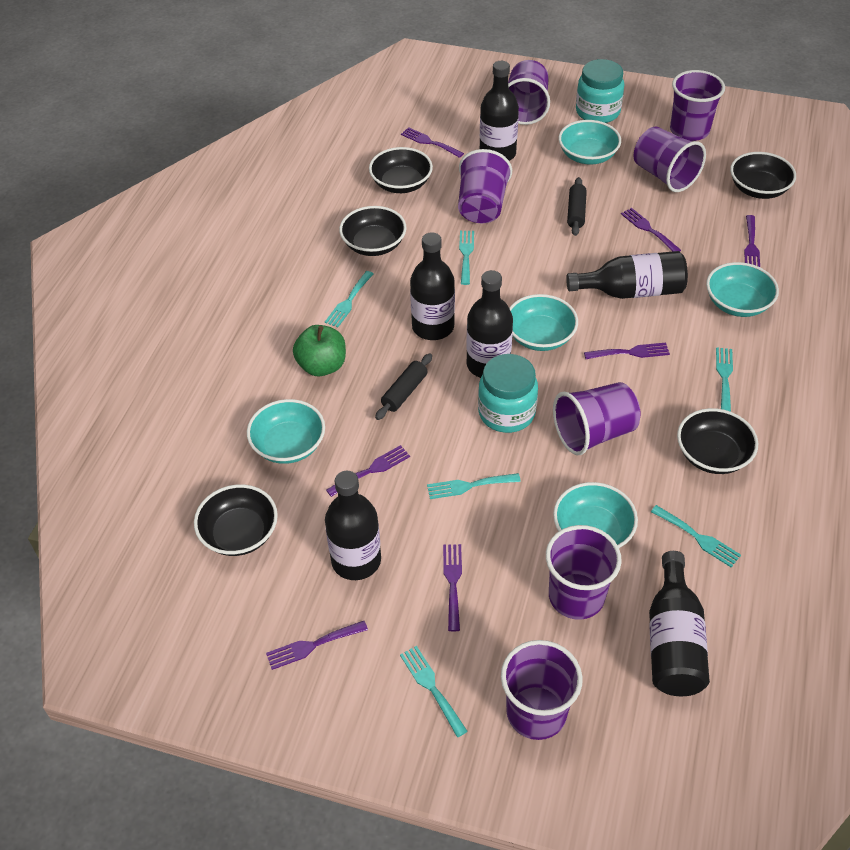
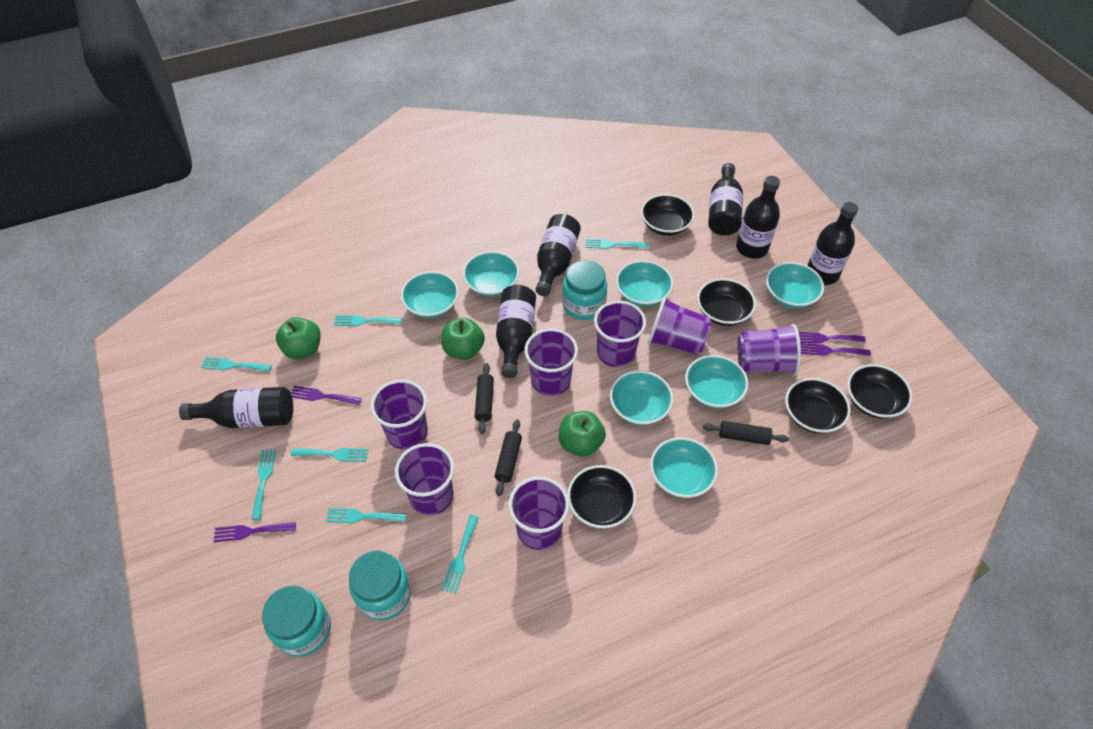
black rolling pin: [375,353,432,420] [567,177,587,236] = 2 -> [475,363,494,434] [495,419,522,496] [703,421,789,445] = 3
green apple: [293,325,346,376] = 1 -> [276,317,321,359] [441,318,485,360] [559,411,606,457] = 3
purple fork: [266,621,368,670] [326,445,410,497] [401,127,464,158] [443,544,462,631] [584,343,670,359] [621,208,681,252] [744,215,760,267] = 7 -> [213,522,296,542] [291,385,362,405] [799,332,866,344] [800,343,871,356] = 4
turquoise bowl: [247,399,325,464] [509,294,578,351] [553,482,638,548] [559,120,621,165] [706,262,779,317] = 5 -> [401,271,459,318] [463,251,520,297] [610,370,673,425] [616,260,673,307] [650,437,718,498] [685,355,748,409] [766,262,824,308] = 7
turquoise fork: [325,271,374,327] [400,646,468,737] [427,473,521,499] [459,231,474,285] [651,505,741,567] [716,347,733,412] = 6 -> [201,357,272,372] [252,449,276,520] [291,448,368,462] [326,508,406,523] [334,315,402,326] [441,515,479,594] [585,238,648,249] = 7
turquoise jar: [478,354,538,433] [576,59,624,123] = 2 -> [262,585,331,657] [349,550,411,621] [562,260,607,320] = 3

